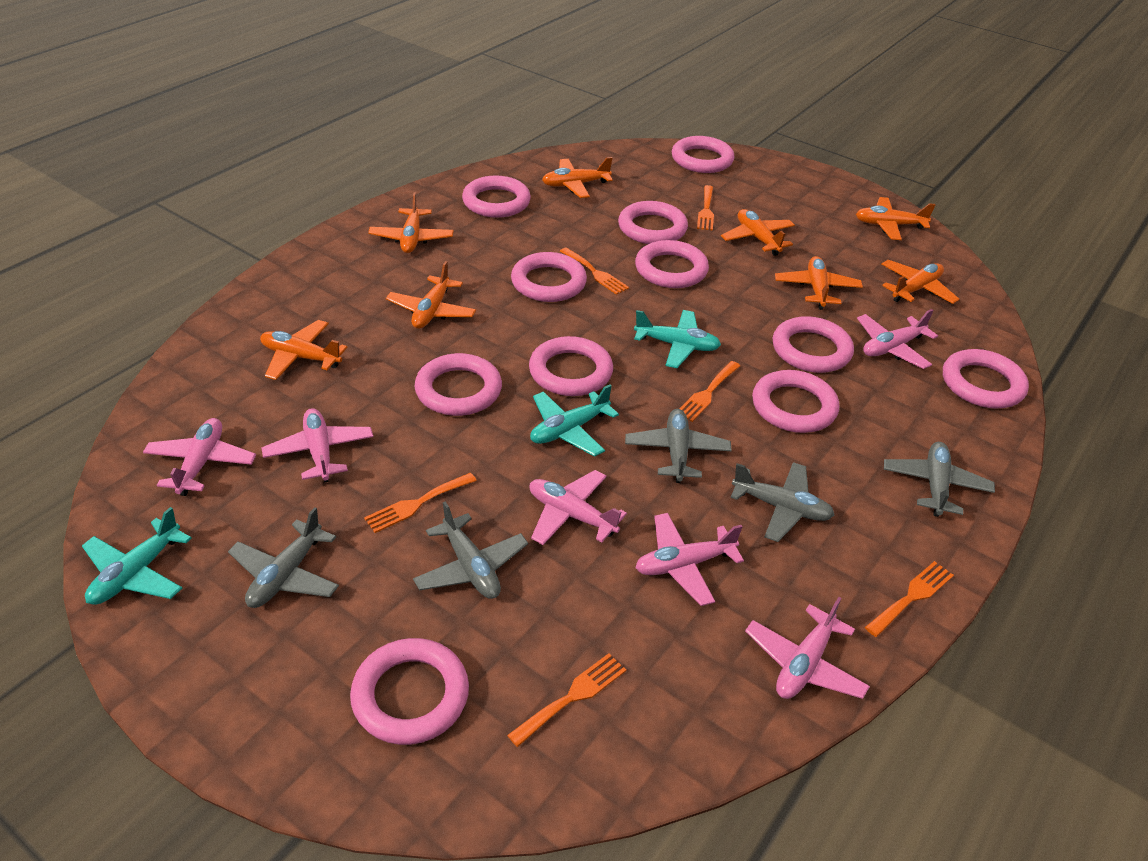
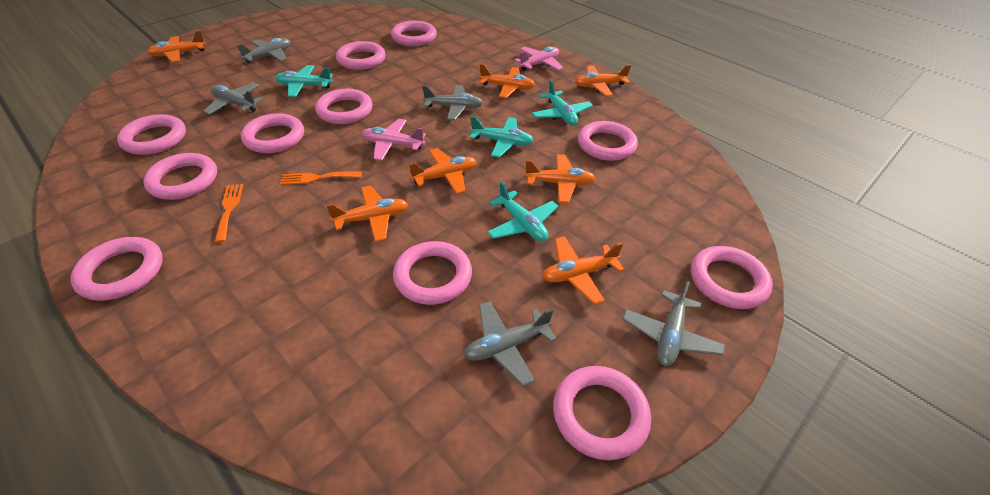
orange fork: [364,473,477,533] [507,653,626,747] [560,247,629,295] [679,361,740,422] [697,185,714,231] [865,561,954,637] = 6 -> [215,184,243,243] [280,171,362,185] = 2
orange plane: [260,320,347,380] [368,192,454,253] [386,261,476,329] [542,157,613,198] [721,209,795,256] [775,256,863,310] [856,197,935,240] [882,260,959,304] = 8 -> [147,31,206,62] [326,186,408,242] [409,148,476,194] [479,64,535,98] [524,154,595,203] [543,236,625,305] [575,65,631,97] = 7
pink plane: [143,418,256,496] [262,408,373,483] [529,470,627,545] [635,513,744,606] [745,597,870,699] [857,309,938,369] = 6 -> [362,119,426,160] [514,47,564,71] = 2
turquoise plane: [82,507,192,605] [530,384,619,457] [634,310,721,368] = 3 -> [275,65,333,97] [470,116,534,158] [487,181,559,241] [532,80,593,125] = 4

